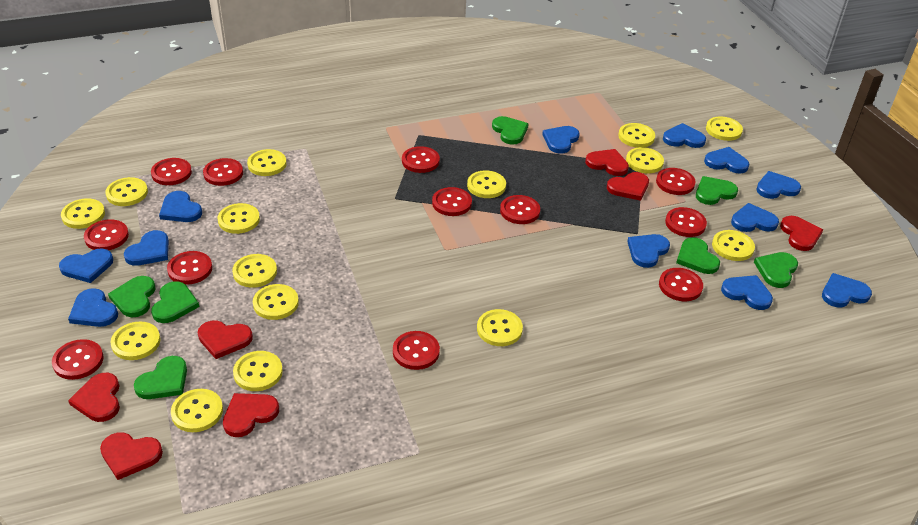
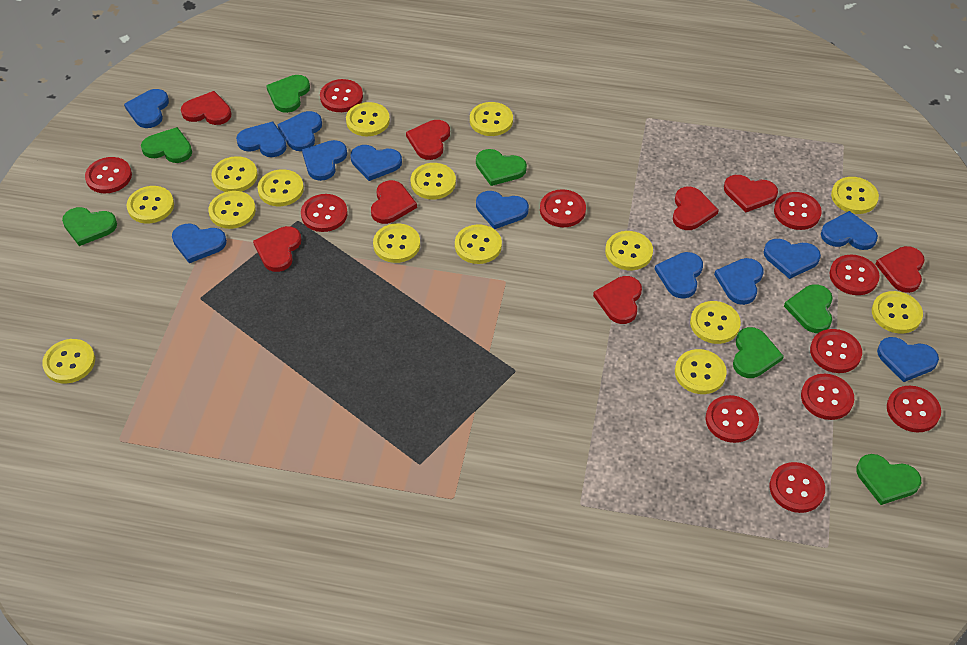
red button: [52,339,104,380] [84,219,129,250] [151,158,192,185] [167,251,212,285] [203,158,243,186] [393,331,440,370] [402,146,440,173] [432,187,472,216] [500,195,540,224] [656,168,695,195] [659,268,703,301] [665,207,707,237] = 12 -> [85,157,132,193] [301,194,347,232] [320,79,363,112] [540,189,586,227] [706,395,759,443] [769,462,825,513] [774,192,822,230] [801,374,854,420] [810,329,862,373] [830,254,880,295] [887,386,941,432] = 11
red heart: [68,373,120,422] [100,432,163,480] [198,320,253,359] [223,393,279,437] [585,149,629,176] [607,172,649,201] [780,216,823,251] = 7 -> [181,91,232,125] [253,226,302,272] [371,180,417,224] [406,120,450,160] [593,276,642,324] [673,187,719,230] [724,175,778,212] [876,246,925,293] = 8

